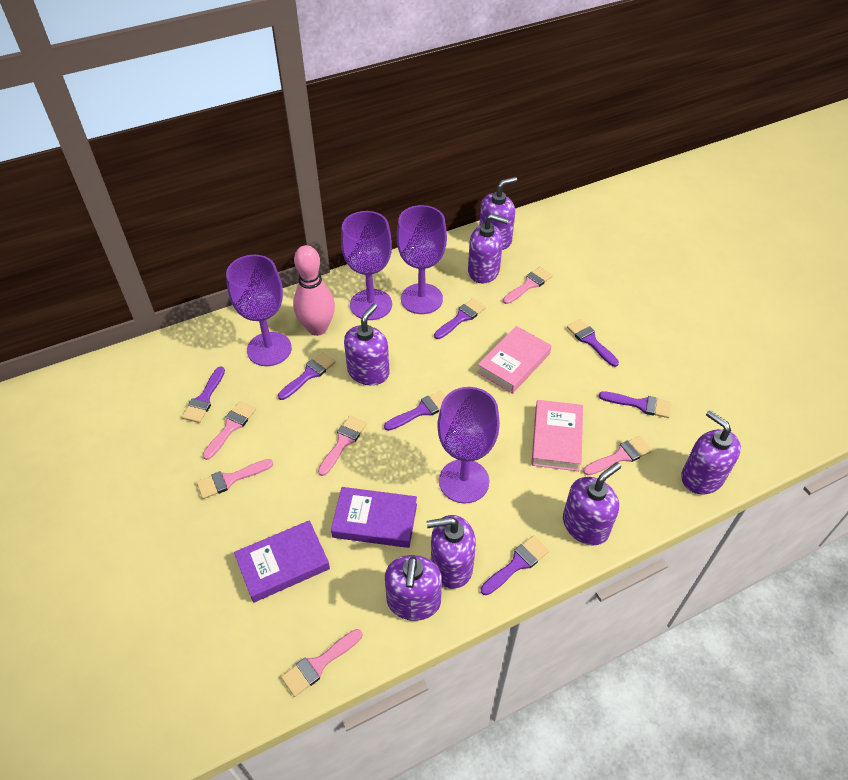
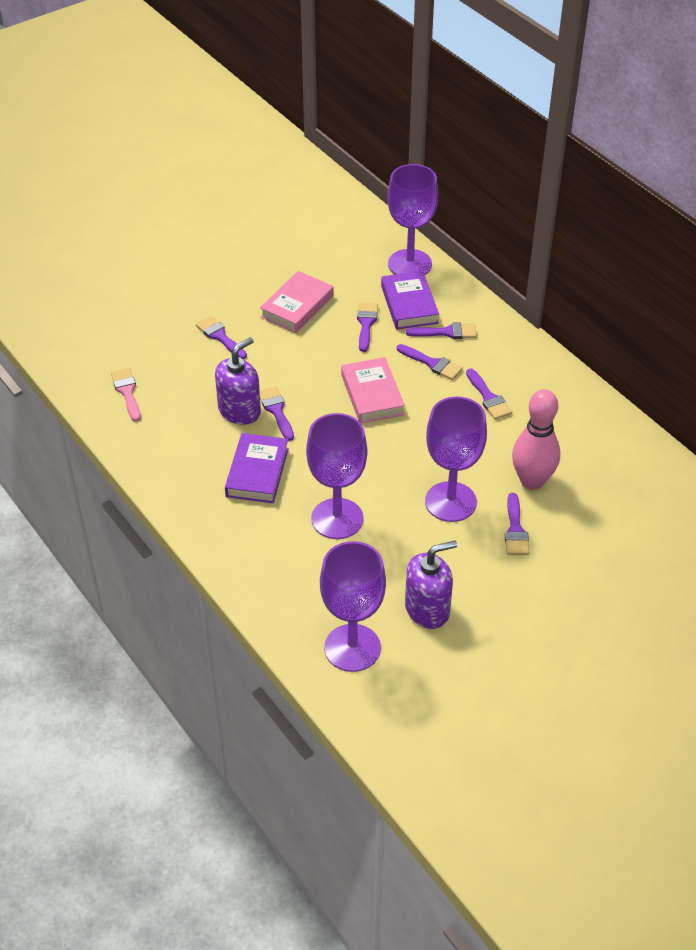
pink brush: [196,459,273,499] [202,401,256,460] [281,629,362,697] [318,415,367,476] [503,267,553,304] [583,436,652,476] = 6 -> [111,368,141,422] = 1
purple soap dispenser: [344,304,390,385] [385,555,442,621] [426,515,476,589] [468,214,509,284] [479,177,517,250] [563,462,621,545] [681,410,741,494] = 7 -> [215,337,261,425] [405,541,457,629] = 2

